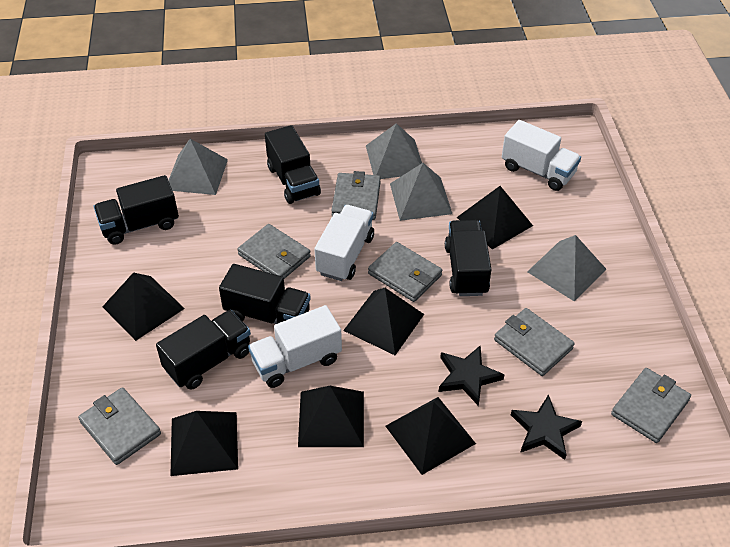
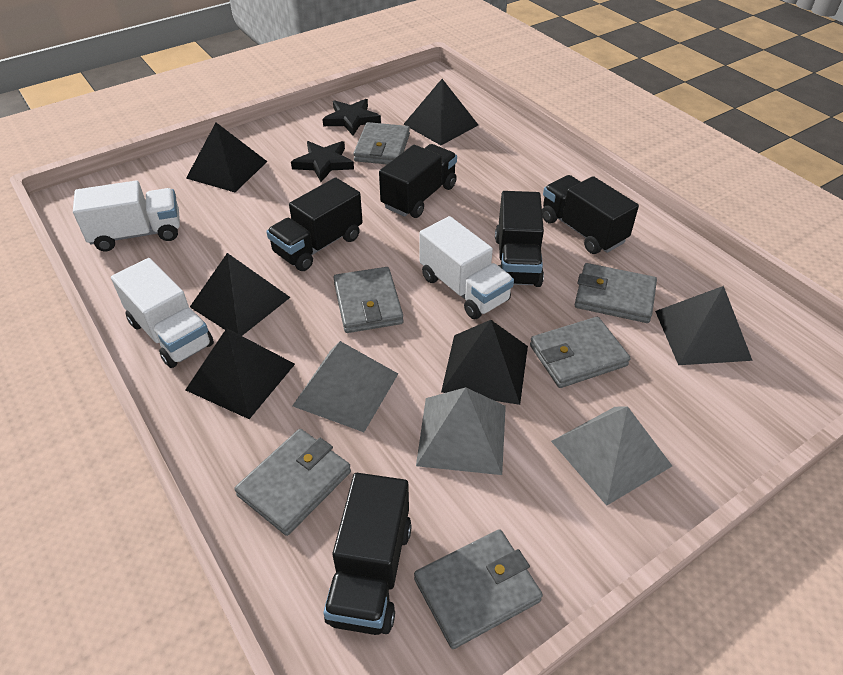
grey pyramid: [168,139,228,195] [366,123,422,179] [390,163,452,221] [527,235,606,302] = 4 -> [292,341,398,432] [416,387,506,475] [551,406,672,506] = 3

